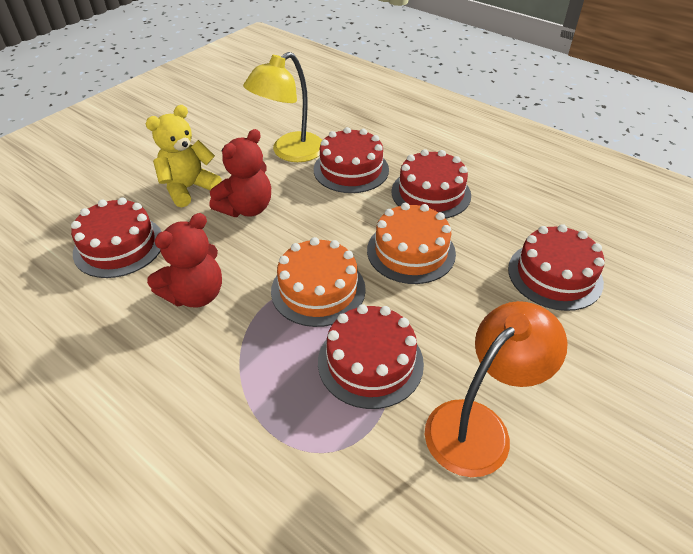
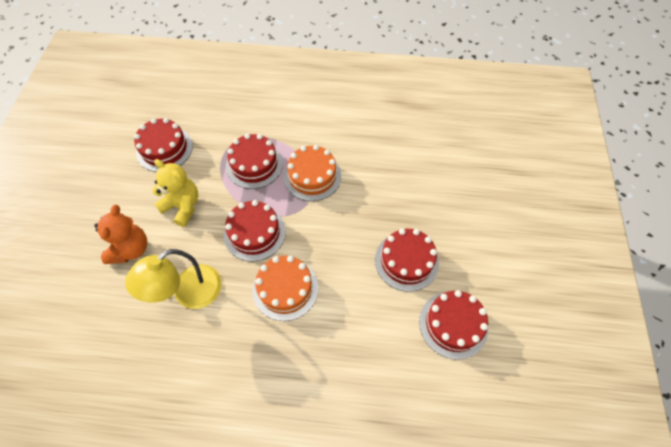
orange lamp: [425,301,568,477] = 1 -> none = 0
orange teddy bear: none = 0 -> [94,205,147,264] = 1
red teddy bear: [147,213,222,307] [210,129,271,217] = 2 -> none = 0

